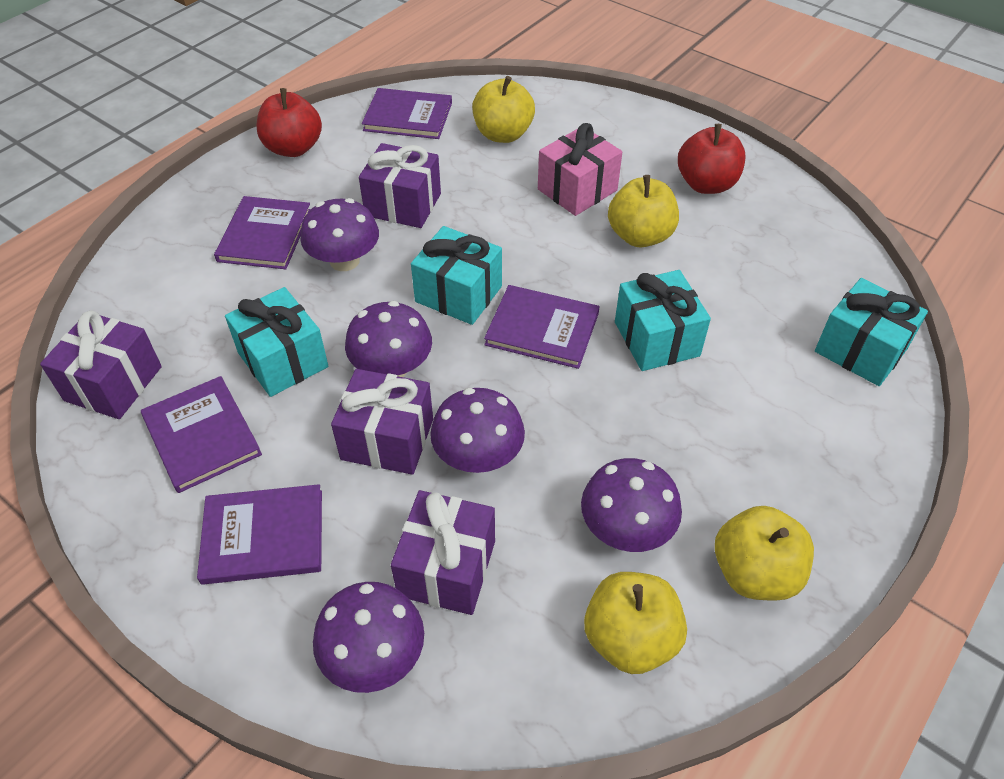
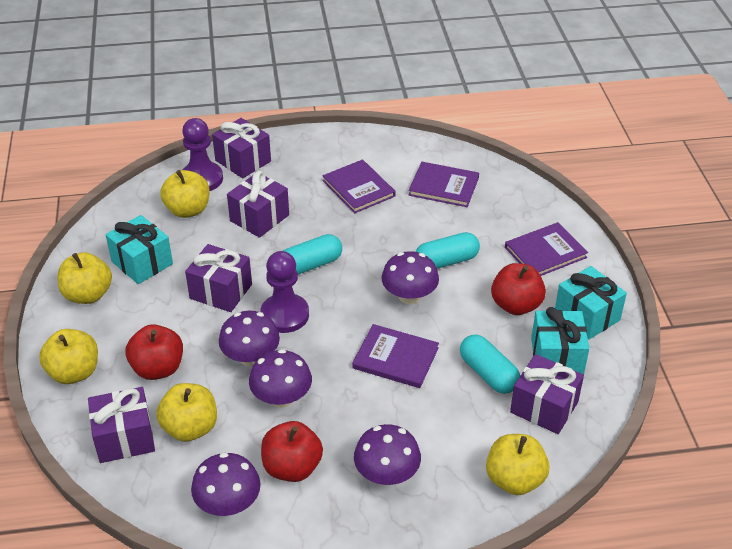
pink gift: [538,123,622,216] = 1 -> none = 0
purple book: [141,376,262,493] [197,484,322,585] [214,196,311,269] [362,88,452,139] [484,285,600,369] = 5 -> [322,160,396,213] [352,324,439,388] [409,162,479,207] [505,222,588,276] = 4
purple gift: [40,310,162,419] [331,369,433,475] [359,143,441,228] [391,490,495,615] = 4 -> [88,387,155,463] [185,244,252,312] [212,118,271,178] [227,171,289,238] [510,354,584,434] = 5
purple pawn: none = 0 -> [182,118,223,191] [260,251,309,333] = 2
red apple: [256,88,322,157] [678,124,745,194] = 2 -> [126,324,183,380] [261,421,323,482] [491,263,546,315] = 3
turquoise capsule: none = 0 -> [283,234,342,274] [416,232,480,269] [460,334,520,394] = 3
turquoise gift: [225,287,328,397] [411,226,502,325] [615,270,711,371] [815,278,928,386] = 4 -> [106,215,173,284] [531,307,589,375] [555,266,627,340] = 3
yellow apple: [472,76,535,143] [584,572,687,674] [608,175,679,247] [715,506,814,601] = 4 -> [39,329,98,384] [58,252,112,304] [156,383,217,442] [160,170,210,218] [486,434,550,495] = 5

